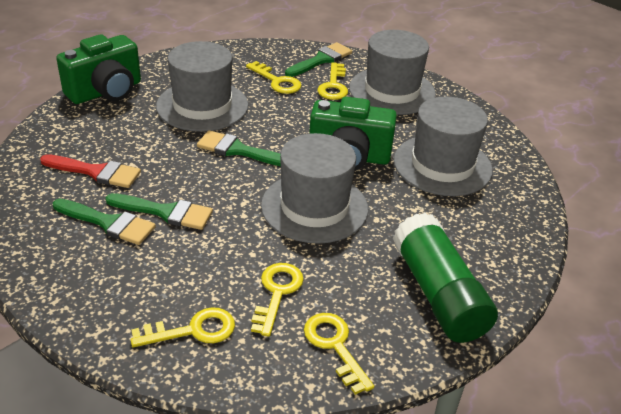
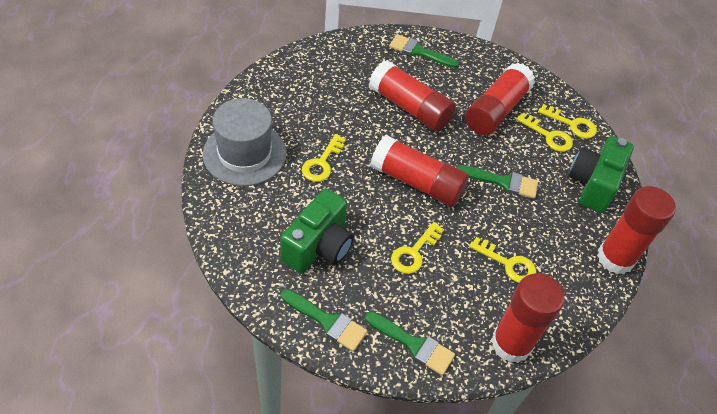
green glue stick: [393,213,498,343] = 1 -> none = 0
grey hat: [156,41,248,132] [261,133,368,244] [349,30,436,115] [394,97,493,196] = 4 -> [203,98,286,186] = 1
red brush: [40,154,141,188] = 1 -> none = 0
red glue stick: none = 0 -> [369,60,456,132] [370,135,469,207] [466,62,535,135] [491,273,565,363] [597,186,676,274] = 5

